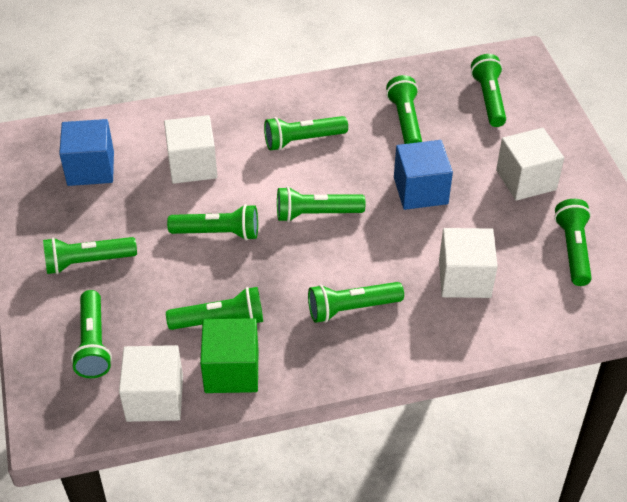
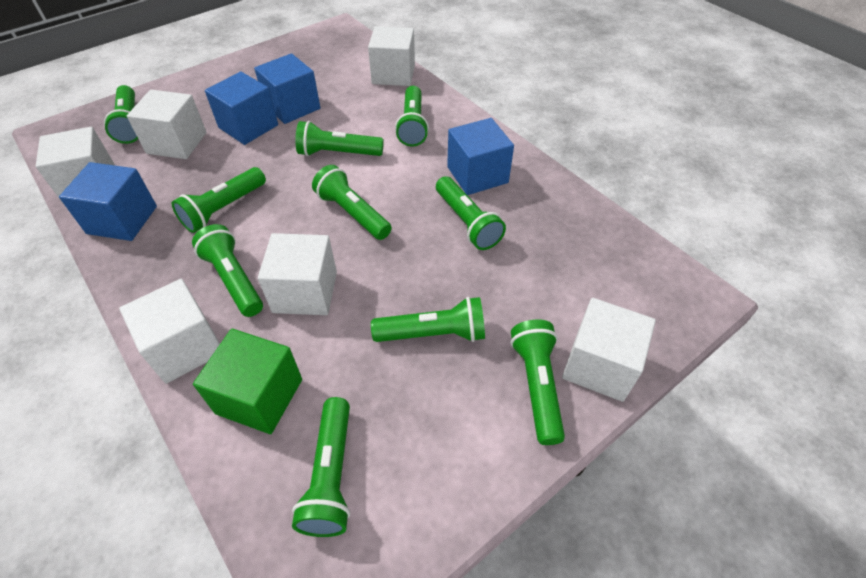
blue cube: [59,119,114,186] [394,140,453,210] = 2 -> [59,162,157,241] [205,72,278,145] [254,53,320,124] [447,118,514,195] = 4
white cube: [119,345,183,422] [164,115,218,184] [439,228,498,298] [496,128,564,201] = 4 -> [36,127,115,203] [119,279,220,384] [127,90,207,159] [258,233,337,315] [368,26,415,86] [562,298,656,402] = 6

